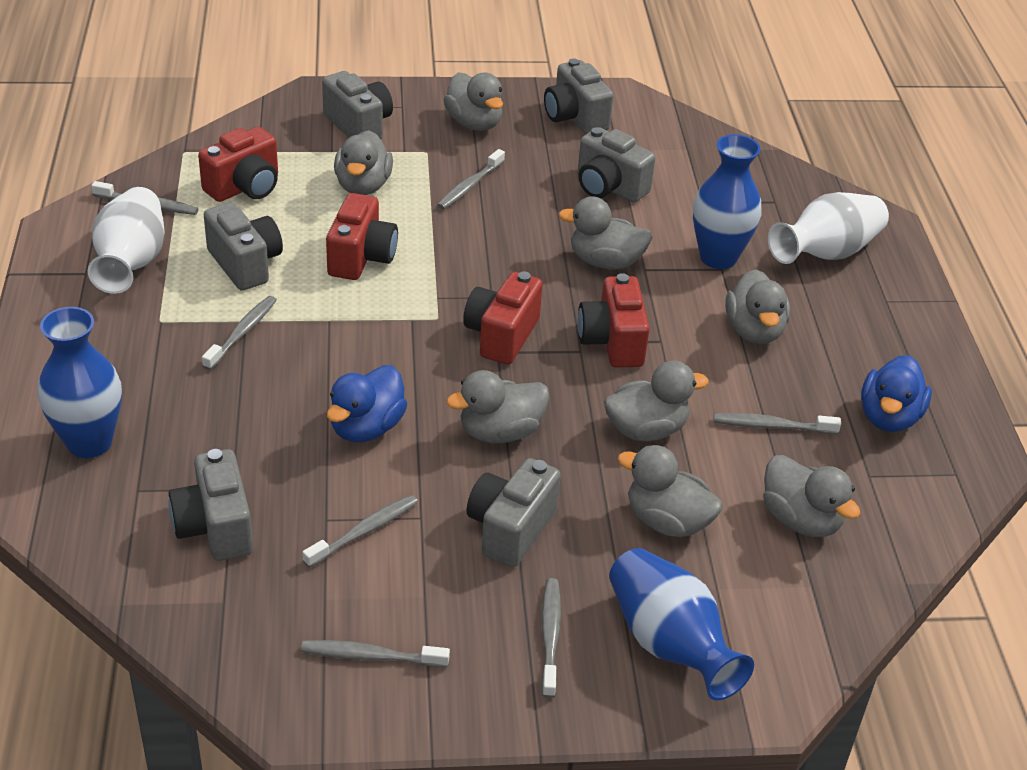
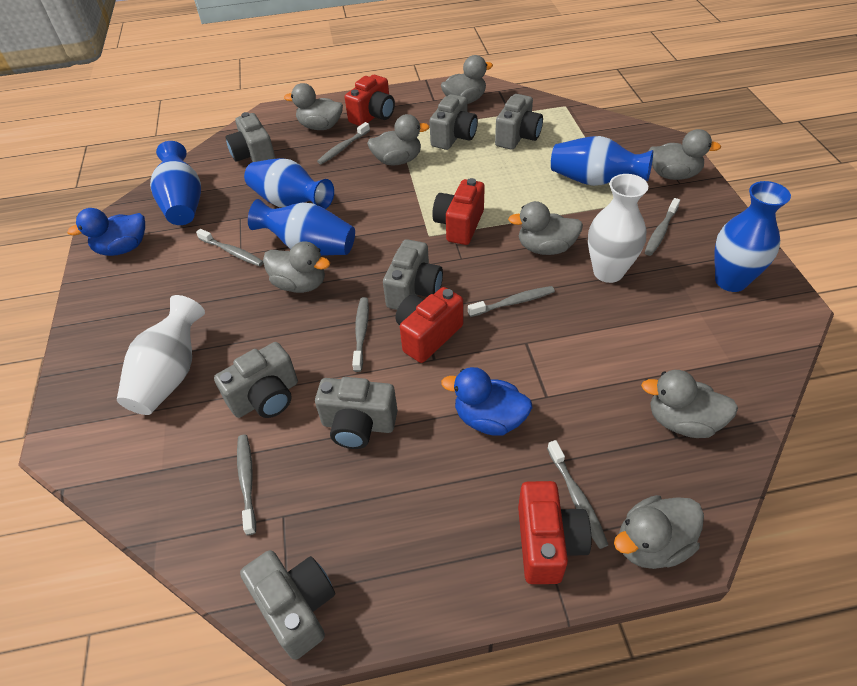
blue vase: [38,307,122,458] [609,548,754,700] [693,134,761,269] = 3 -> [150,141,201,225] [244,158,334,209] [248,199,355,256] [551,136,653,186] [714,181,791,292] = 5
grey camera: [168,449,253,561] [204,203,283,290] [322,71,393,139] [467,458,561,568] [544,58,613,134] [578,127,655,202] = 6 -> [214,342,298,418] [226,112,276,162] [240,550,335,660] [315,377,398,449] [383,239,443,310] [429,94,478,150] [495,94,543,150] = 7

